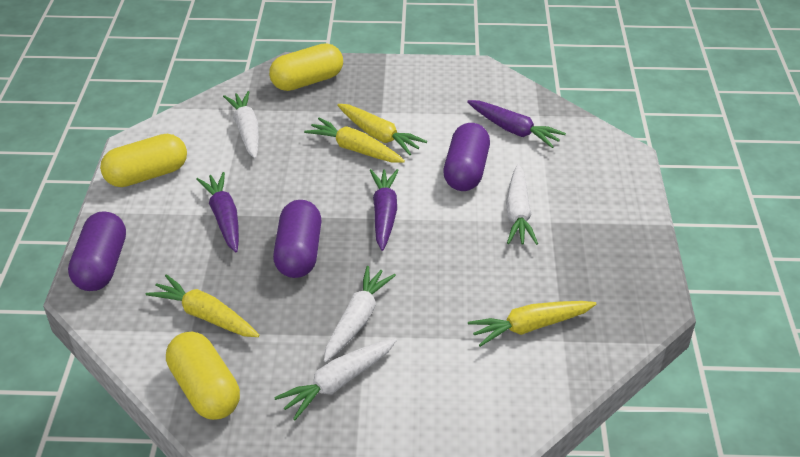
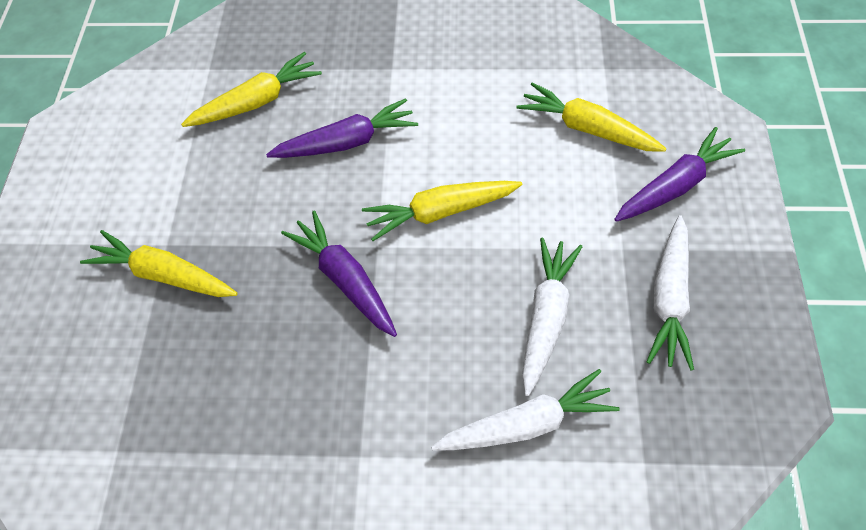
purple capsule: [68,211,126,291] [273,200,321,278] [443,123,490,191] = 3 -> none = 0
white carrot: [223,91,259,159] [274,338,397,420] [324,266,396,362] [506,164,538,245] = 4 -> [431,369,620,451] [522,237,583,396] [647,215,694,370] = 3
yellow capsule: [100,134,187,187] [166,332,240,420] [269,43,343,91] = 3 -> none = 0

